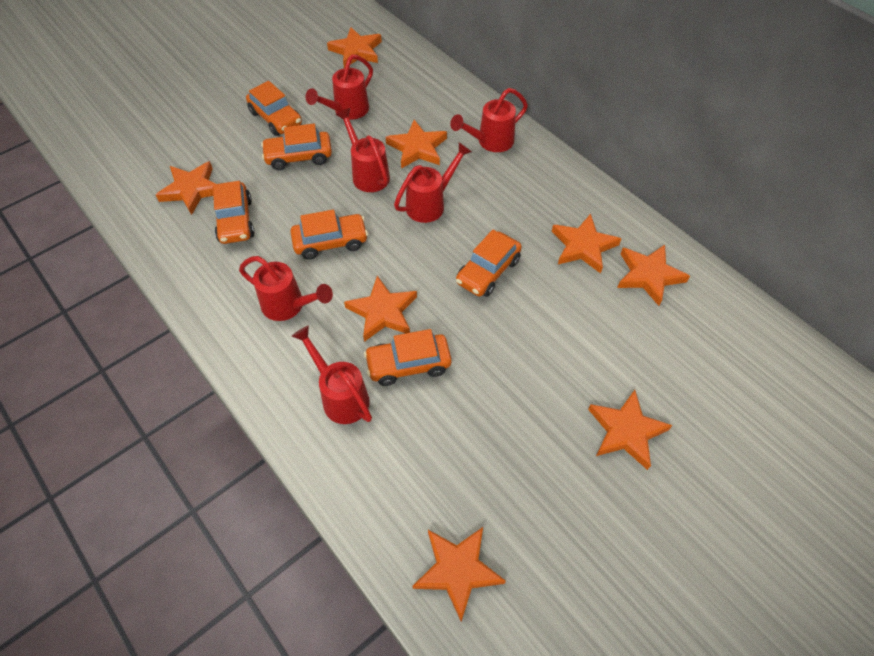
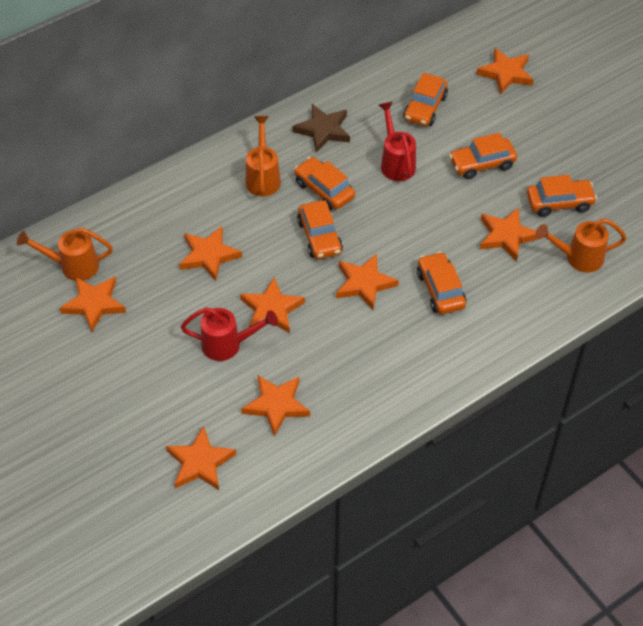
brown star: none = 0 -> [292,104,350,152] = 1
orange watering can: none = 0 -> [17,228,113,281] [246,116,281,197] [536,219,627,273] = 3
red watering can: [239,256,333,321] [291,325,372,424] [305,54,373,120] [335,108,390,192] [394,142,472,223] [450,88,528,152] = 6 -> [181,307,278,361] [379,102,416,181] = 2

